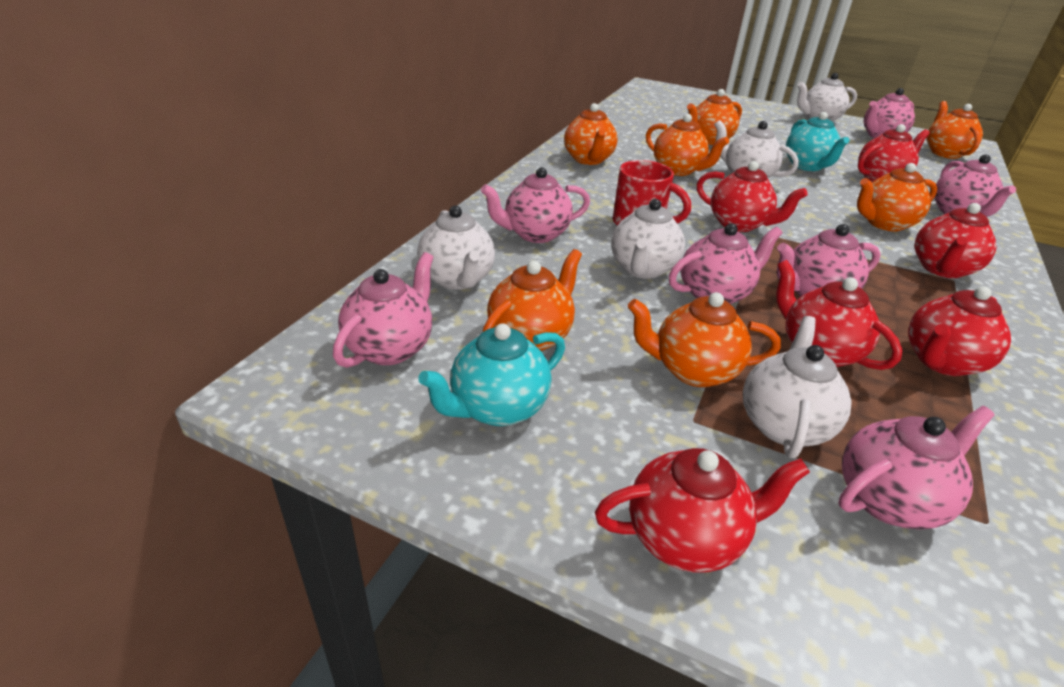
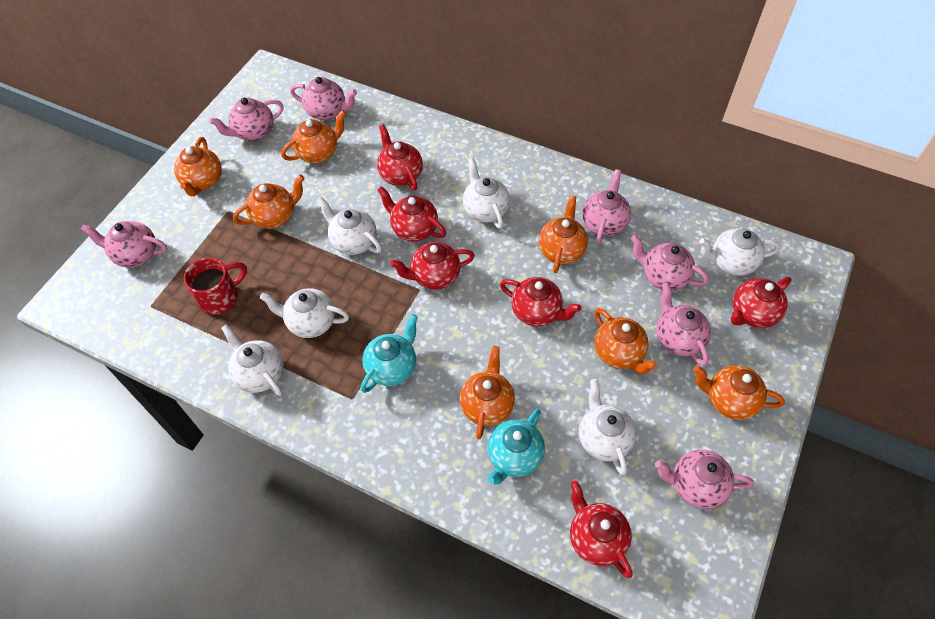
white teapot: [417,205,495,290] [611,199,685,279] [714,120,799,178] [743,316,852,458] [797,73,857,122] = 5 -> [221,324,284,396] [260,288,349,338] [317,197,382,255] [463,158,510,229] [579,379,636,475] [699,228,780,276] = 6

